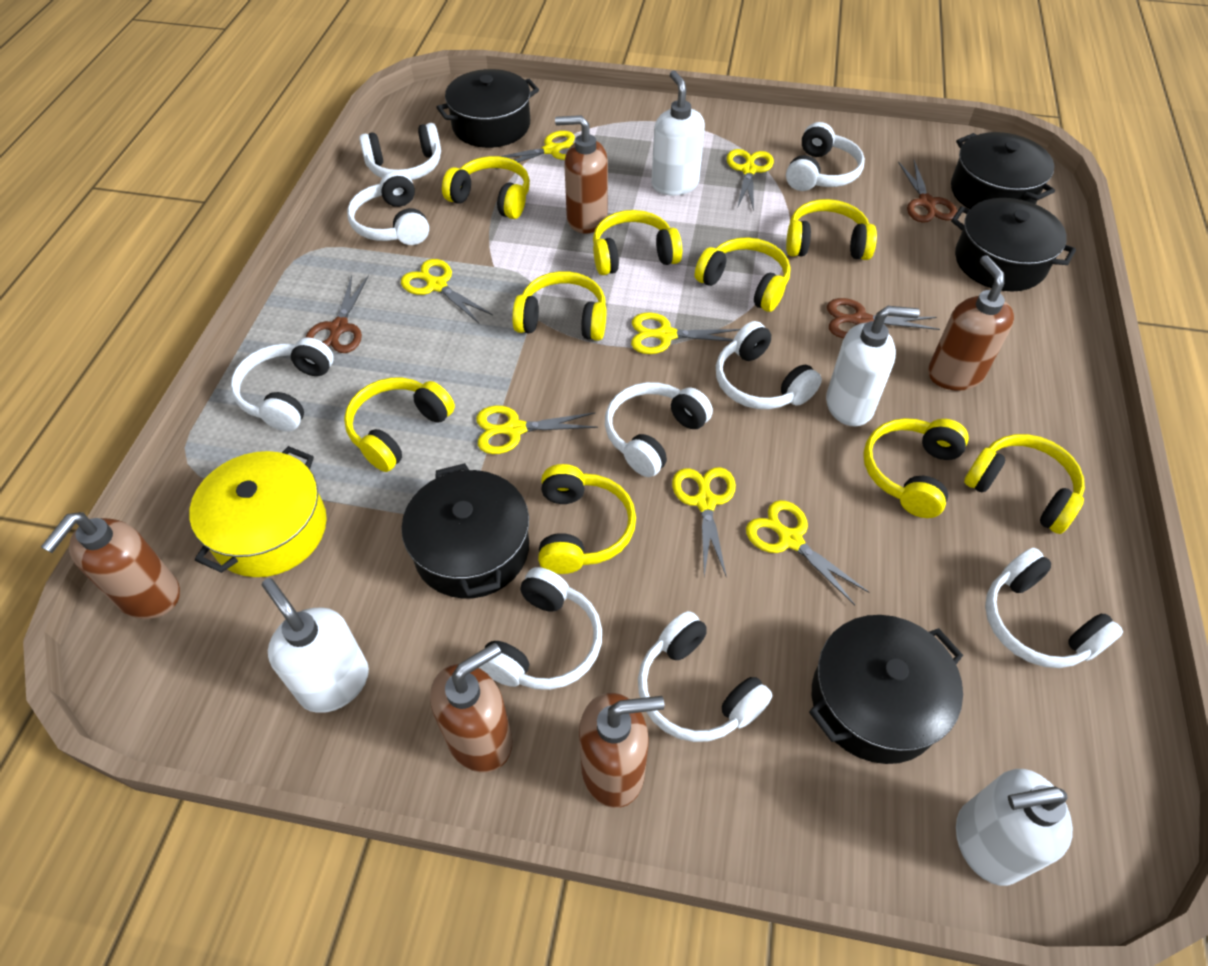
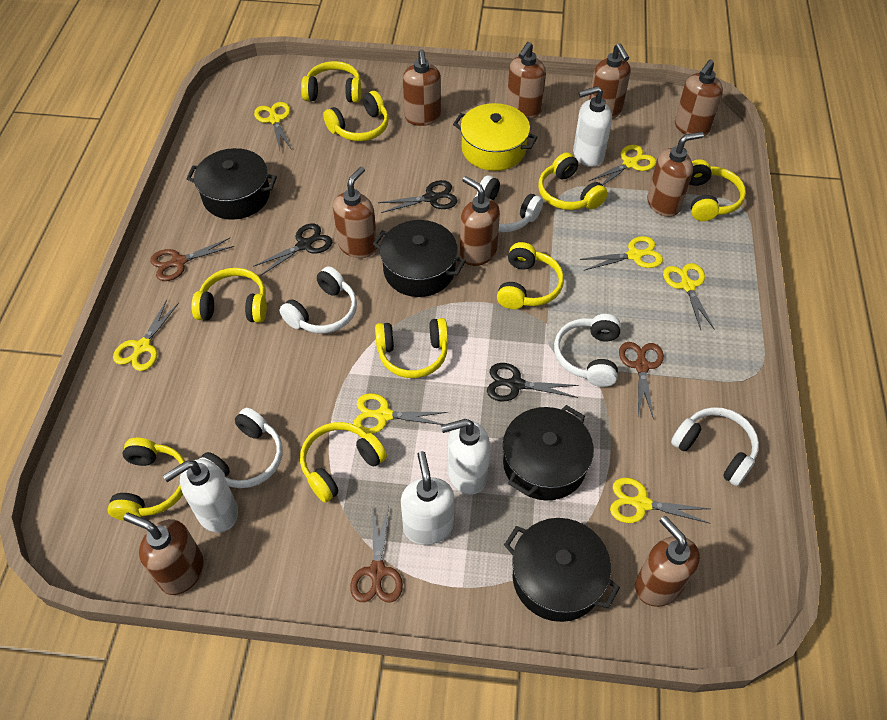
black pot: [401,463,529,599] [436,69,539,148] [809,615,963,764] [951,132,1055,209] [951,198,1076,291] = 5 -> [187,148,277,220] [373,220,466,297] [503,405,594,501] [504,518,620,622] = 4
black scissors: none = 0 -> [253,223,332,275] [378,180,458,213] [487,363,579,401] = 3
brown soap dispenser: [41,512,180,619] [430,643,512,773] [555,115,608,234] [579,693,664,808] [928,255,1014,391] = 5 -> [124,513,204,595] [333,167,377,258] [403,49,441,126] [460,176,500,266] [507,42,546,119] [589,43,631,119] [635,516,700,607] [647,132,704,217] [675,60,723,136] = 9
white headphones: [230,337,334,432] [347,171,429,245] [359,123,441,180] [479,567,602,690] [605,382,713,477] [638,611,773,742] [716,321,822,409] [786,122,865,191] [985,548,1123,668] = 9 -> [200,408,282,488] [279,266,357,333] [475,175,543,232] [554,314,621,387] [671,407,759,486] = 5

